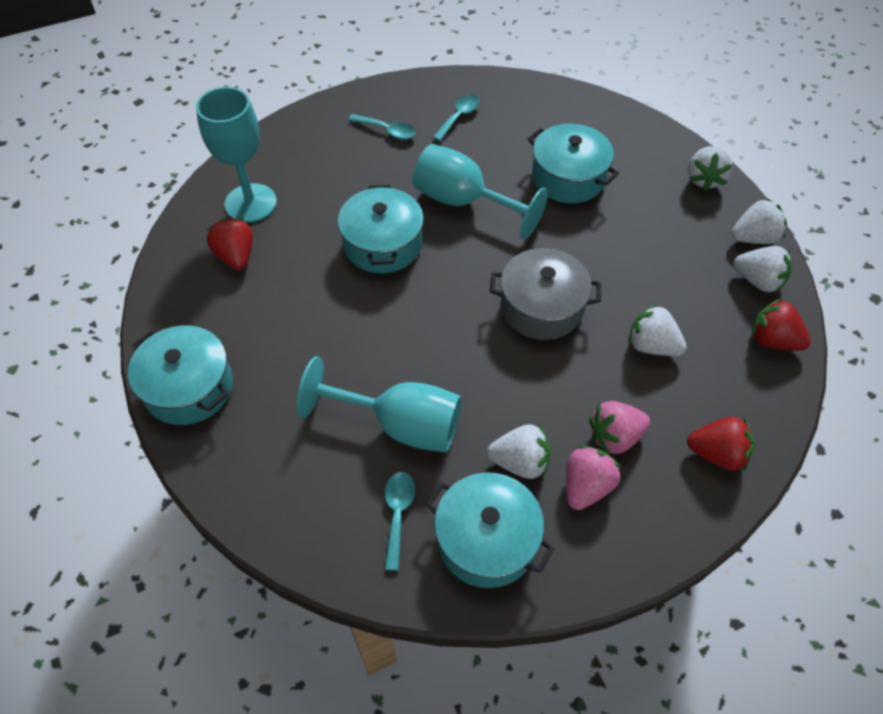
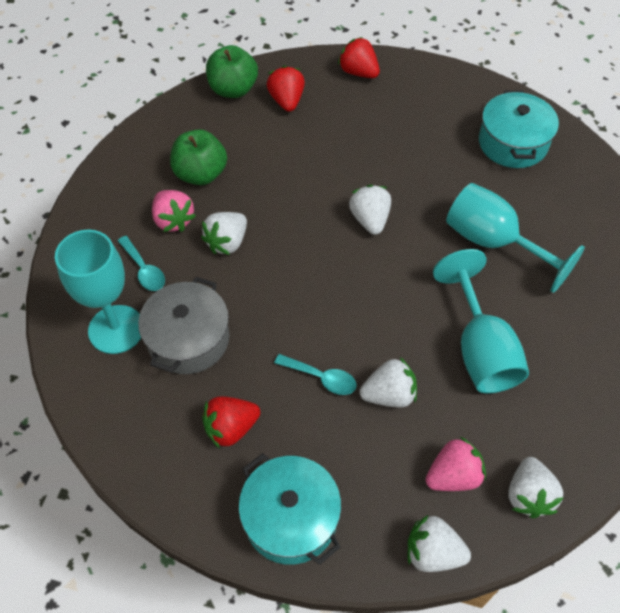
green apple: none = 0 -> [170,129,227,185] [206,45,258,98] = 2
turquoise pot: [128,325,233,425] [338,185,424,273] [426,472,555,588] [528,124,619,203] = 4 -> [238,453,341,565] [479,90,559,168] = 2
turquoise spoon: [348,114,416,139] [385,472,415,571] [433,94,480,141] = 3 -> [118,236,165,291] [274,354,357,395] = 2

